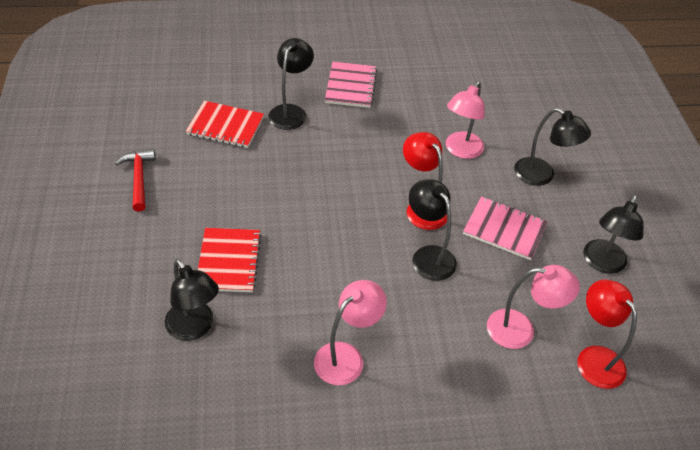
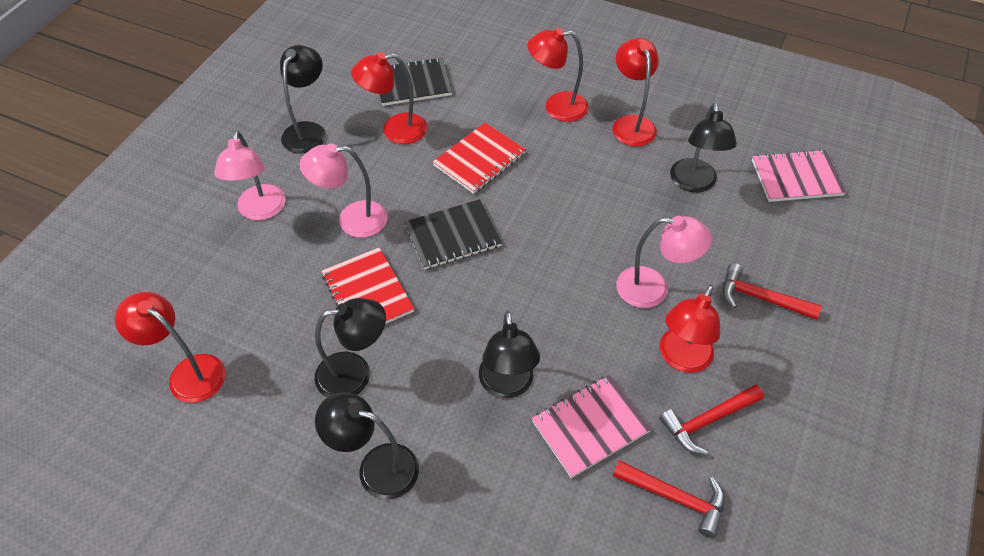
black notebook: none = 0 -> [380,57,452,106] [404,199,502,270] = 2
red hammer: [115,149,156,212] = 1 -> [613,460,725,538] [659,385,764,455] [722,263,822,320] = 3
red lamp: [403,132,447,230] [578,280,637,389] = 2 -> [115,292,226,403] [351,52,427,144] [527,28,589,122] [612,38,659,147] [660,285,720,373] = 5

